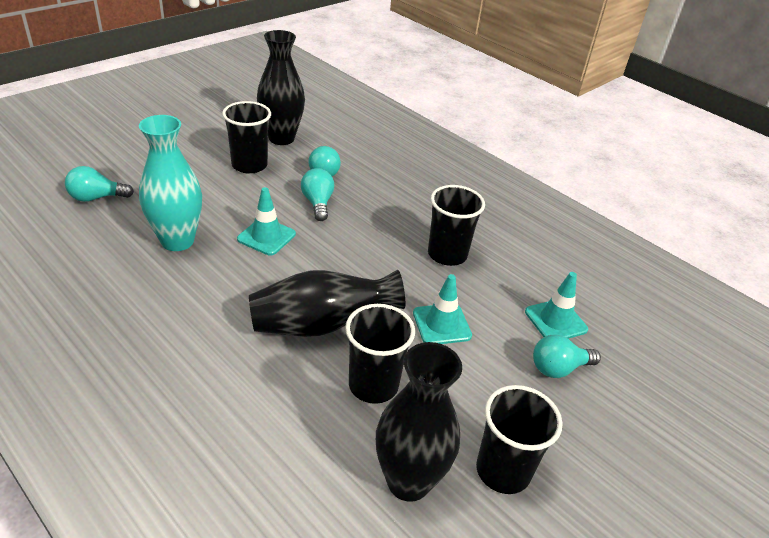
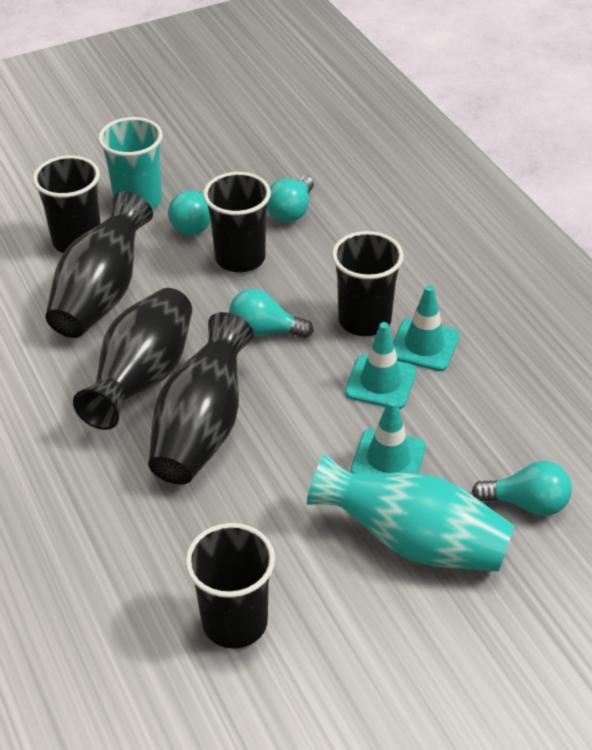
turquoise cup: none = 0 -> [98,117,163,209] = 1

